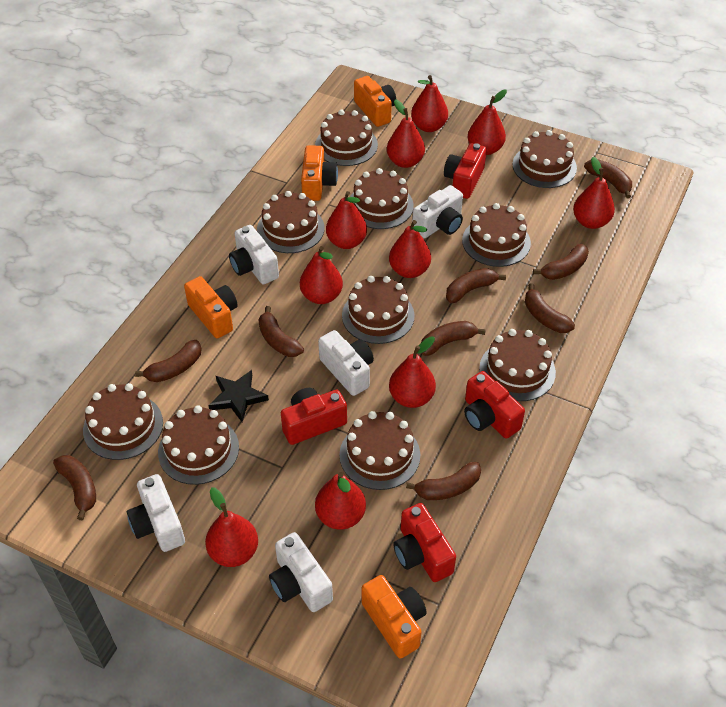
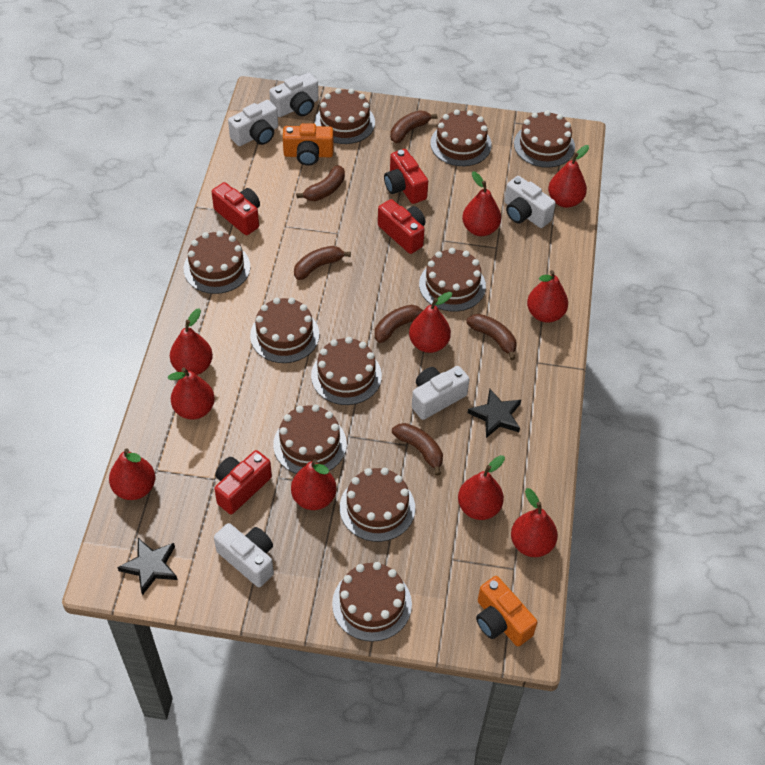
black star: [208,370,269,422] = 1 -> [117,538,177,595] [468,389,521,438] = 2
brown banana: [53,455,96,520] [135,340,201,382] [259,306,304,357] [406,462,481,500] [421,321,486,356] [446,268,506,303] [525,283,575,333] [533,244,589,280] [584,159,632,199] = 9 -> [294,246,351,280] [296,165,345,201] [375,305,423,343] [390,110,437,143] [392,423,443,476] [466,314,516,360] = 6
orange camera: [184,276,238,338] [301,145,338,201] [354,76,396,127] [362,575,427,659] = 4 -> [283,123,334,166] [476,576,537,647] = 2

